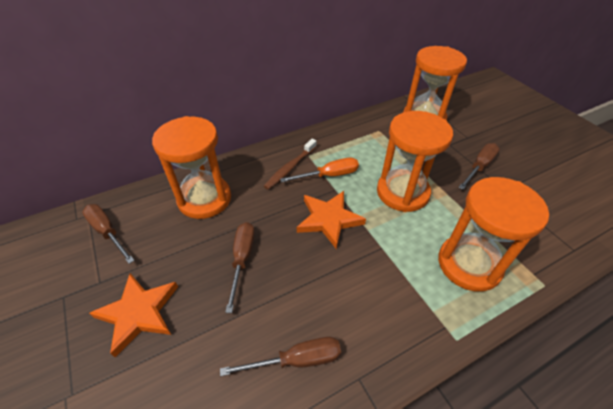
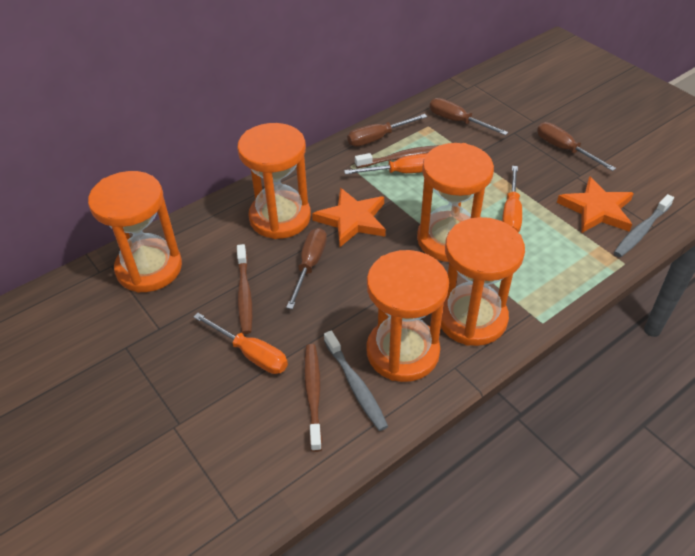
brown toothbrush: [264,139,317,190] = 1 -> [237,244,253,334] [304,344,322,452] [355,145,439,168] = 3
grey toothbrush: none = 0 -> [324,331,388,431] [614,194,674,257] = 2
orange hourglass: [152,116,231,219] [377,111,453,212] [403,46,467,120] [438,177,549,292] = 4 -> [88,171,182,293] [237,123,311,239] [366,250,449,382] [417,143,494,262] [441,217,525,346] = 5
orange screwdriver: [280,157,359,182] = 1 -> [194,313,288,374] [344,153,427,174] [502,166,522,232] = 3

